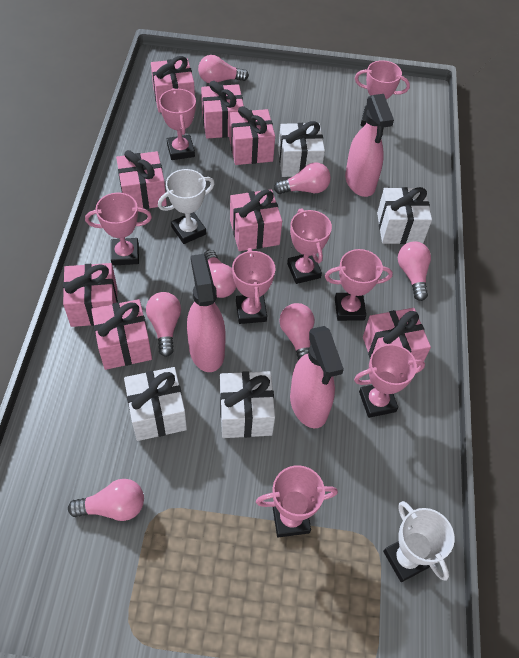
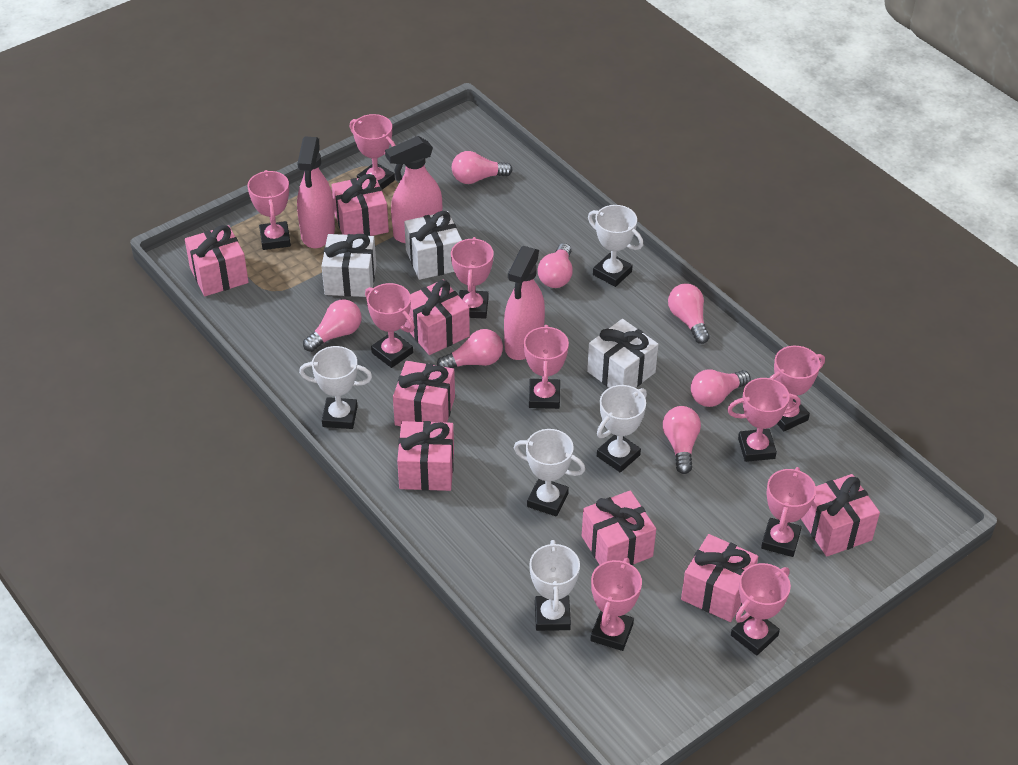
pink trophy: [85,193,152,266] [159,88,196,160] [232,248,275,324] [256,465,338,537] [287,208,332,284] [325,249,393,321] [354,344,425,418] [355,60,410,128] = 8 -> [248,170,291,250] [349,114,396,189] [365,283,415,368] [451,237,494,319] [524,325,569,409] [590,558,642,651] [727,378,801,462] [731,563,791,656] [761,467,816,557] [770,346,825,431] = 10
white gift: [124,367,187,441] [220,371,275,438] [278,121,325,177] [377,187,432,244] = 4 -> [322,234,376,297] [404,211,462,280] [587,319,659,388] = 3
white trophy: [158,169,215,244] [383,501,455,582] = 2 -> [299,346,372,429] [514,429,585,516] [529,540,580,631] [588,205,643,287] [597,385,647,473] = 5

